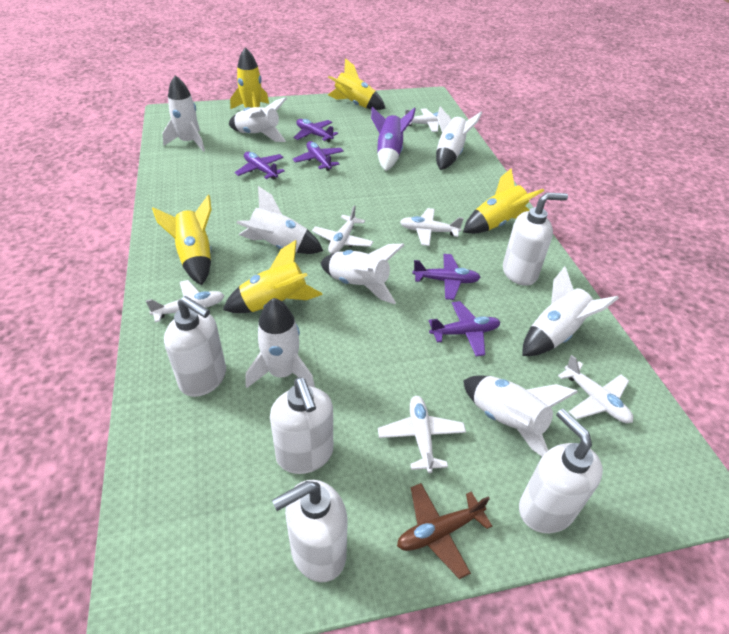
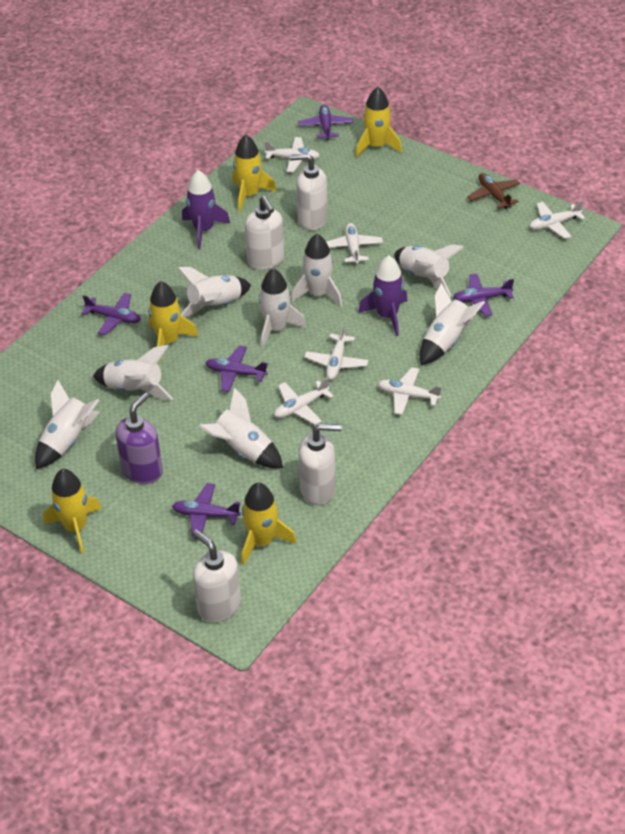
purple rocket: [371,107,416,171] = 1 -> [182,170,230,249] [358,256,408,336] = 2
purple soap dispenser: none = 0 -> [115,392,163,484] = 1
white soap dispenser: [164,296,226,397] [270,377,333,474] [272,480,347,582] [503,192,568,286] [519,409,603,533] = 5 -> [193,529,241,623] [245,196,284,270] [290,153,328,231] [298,423,342,505] = 4

